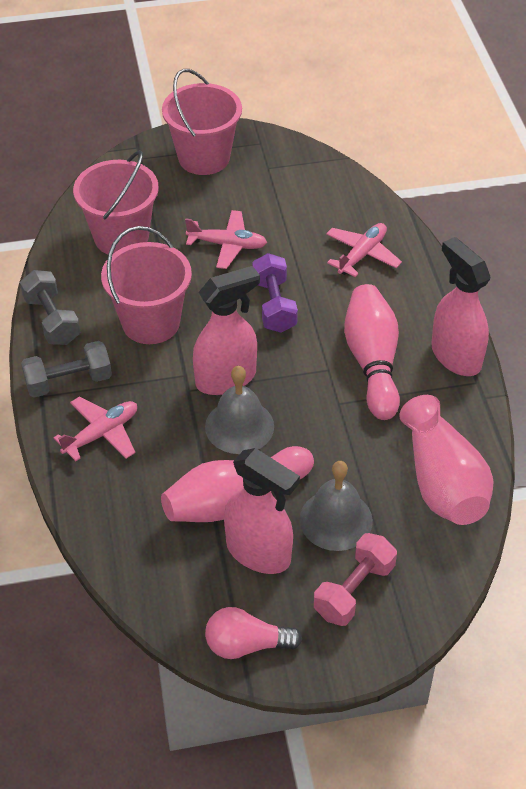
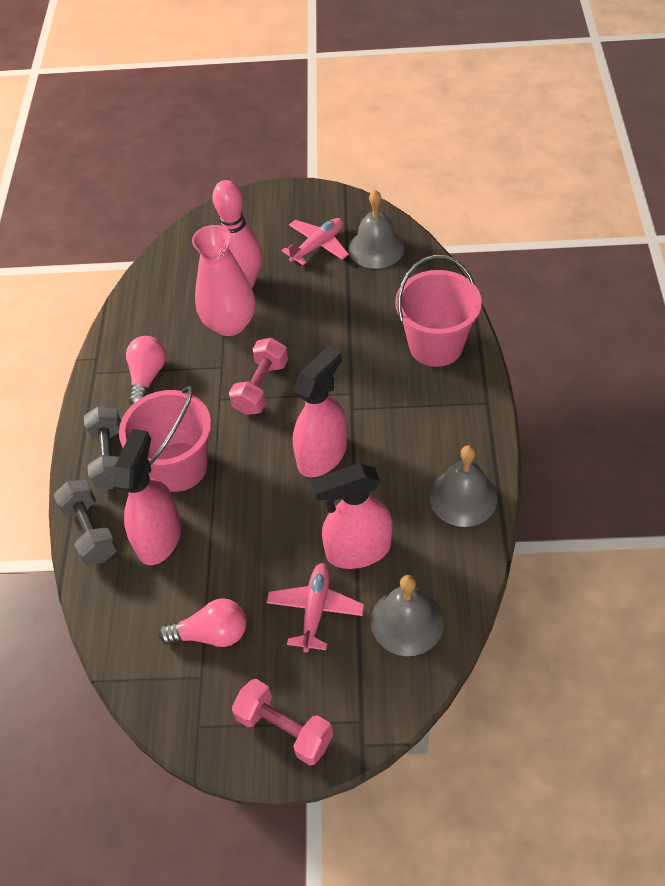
grey bell: [205,366,274,454] [299,461,373,551] = 2 -> [349,190,404,269] [371,575,444,656] [429,445,497,527] = 3
pink bowling pin: [161,446,314,522] [344,284,400,420] = 2 -> [212,180,262,288] = 1
pink bucket: [73,150,159,254] [101,226,192,344] [162,69,242,175] = 3 -> [119,386,211,492] [395,255,482,367] = 2
pink dumbbell: [314,533,397,626] = 1 -> [229,338,288,415] [232,679,333,766] = 2
pink light bulb: [205,607,302,659] = 1 -> [126,336,166,405] [159,598,246,647] = 2
pink plane: [54,396,137,461] [185,210,267,269] [326,223,402,277] = 3 -> [267,563,364,652] [282,218,349,265] = 2
purple dumbbell: [252,253,298,333] = 1 -> none = 0

